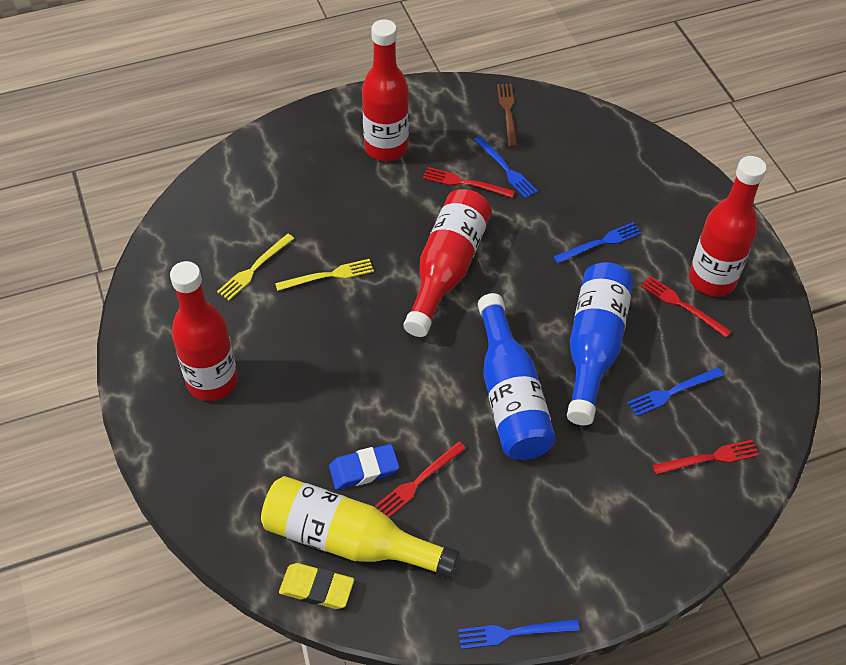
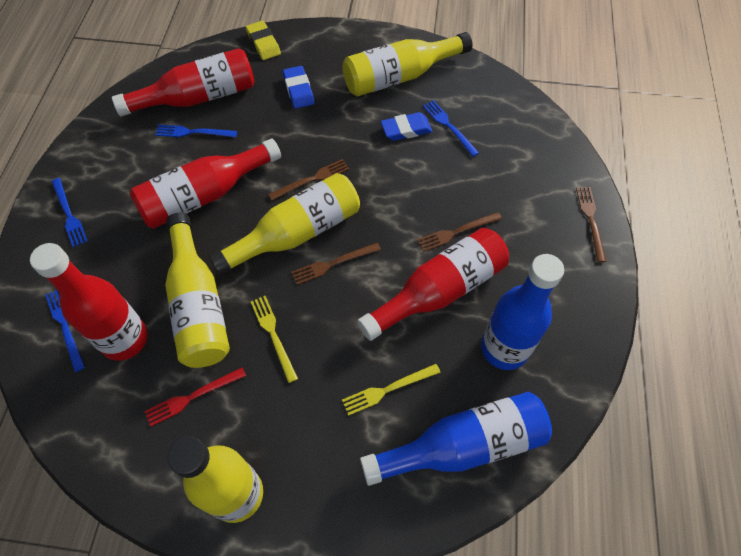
blue eraser: [329,444,399,490] = 1 -> [283,66,314,109] [381,112,432,141] = 2
brown fork: [497,84,517,147] = 1 -> [268,159,349,200] [292,243,381,285] [417,212,502,252] [576,187,606,262] = 4
red fork: [375,441,466,517] [423,167,515,198] [641,276,731,338] [652,440,759,475] = 4 -> [144,367,246,427] = 1
yellow bottle: [261,476,460,579] = 1 -> [165,213,230,368] [167,436,263,523] [209,173,360,276] [343,32,473,97] = 4

